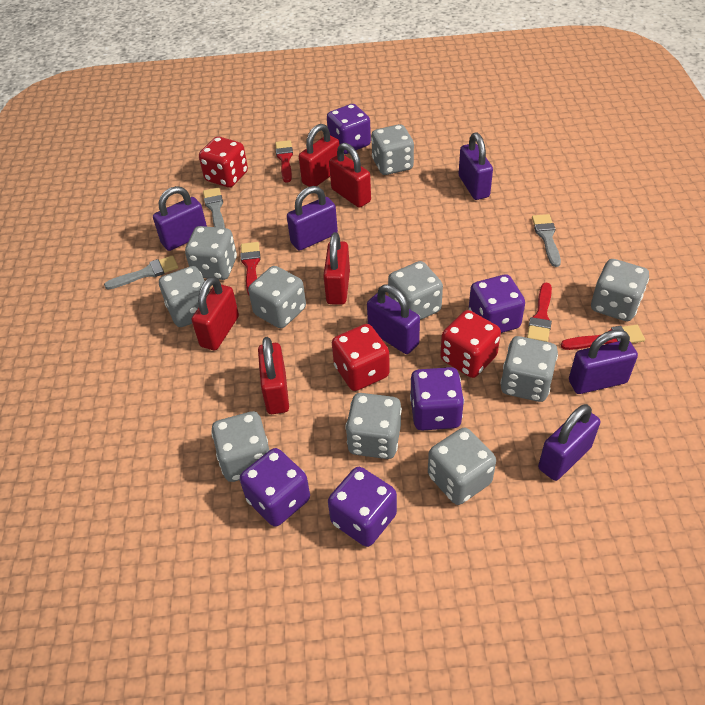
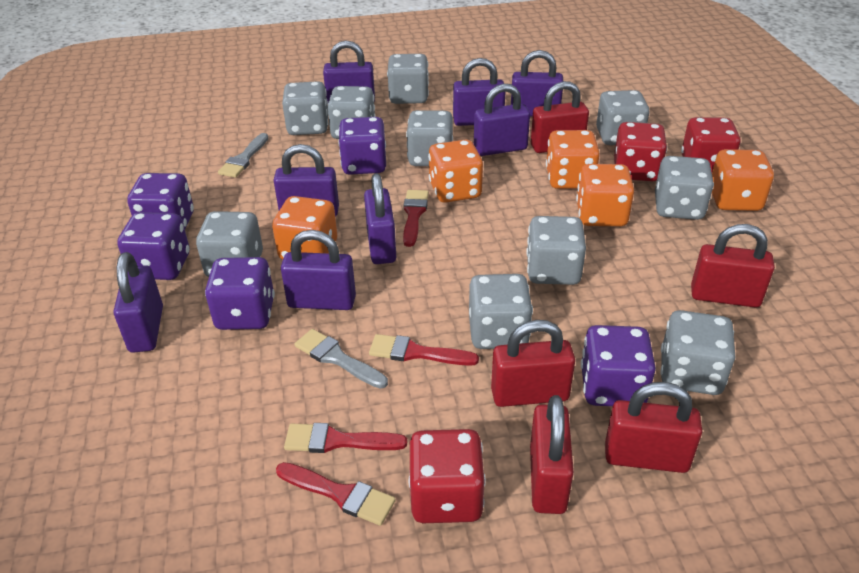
grey brush: [104,255,178,289] [203,187,225,228] [532,214,561,267] = 3 -> [218,133,268,178] [294,329,388,389] = 2
orange dice: none = 0 -> [272,196,337,260] [428,140,483,203] [546,130,600,189] [576,164,634,226] [712,149,774,211] = 5
purple padlock: [153,186,207,251] [287,186,338,251] [367,284,420,354] [458,133,493,200] [538,404,601,481] [569,329,638,394] = 6 -> [114,252,163,353] [274,144,339,217] [281,230,356,310] [323,40,375,102] [364,173,396,264] [453,58,505,126] [474,84,530,156] [511,50,563,116] = 8

